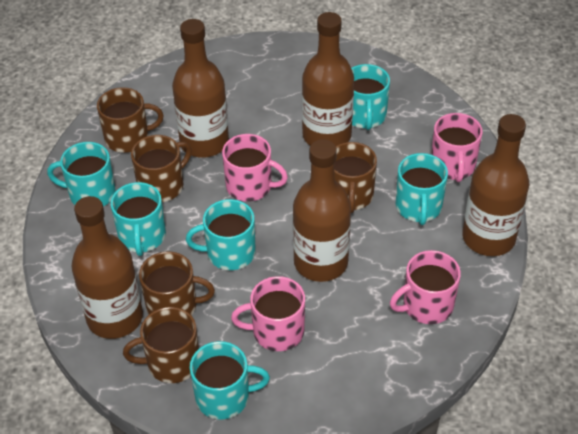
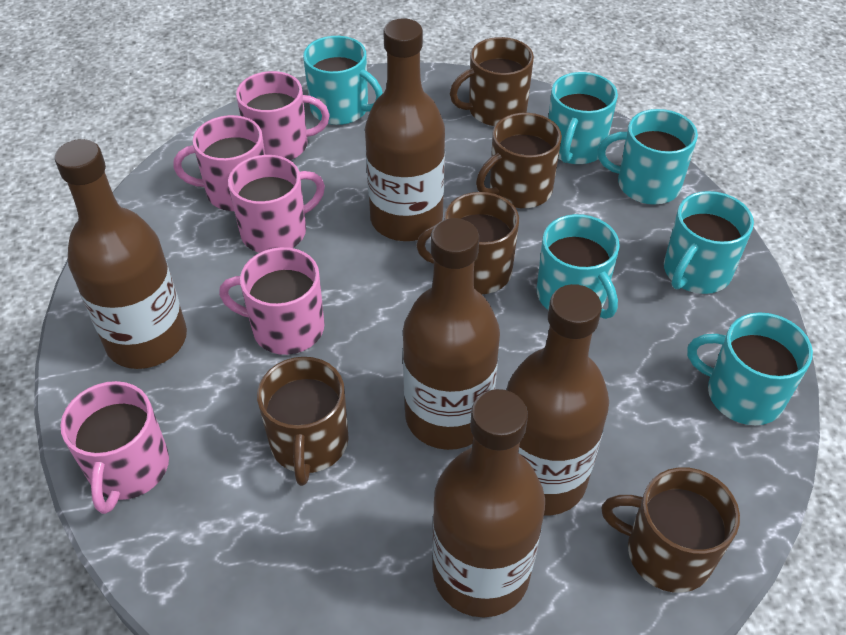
pink mug: [222,134,288,202] [231,276,305,351] [390,250,461,324] [431,113,483,182] = 4 -> [60,381,169,514] [174,115,265,211] [219,247,325,355] [228,155,325,253] [236,71,330,160] = 5

